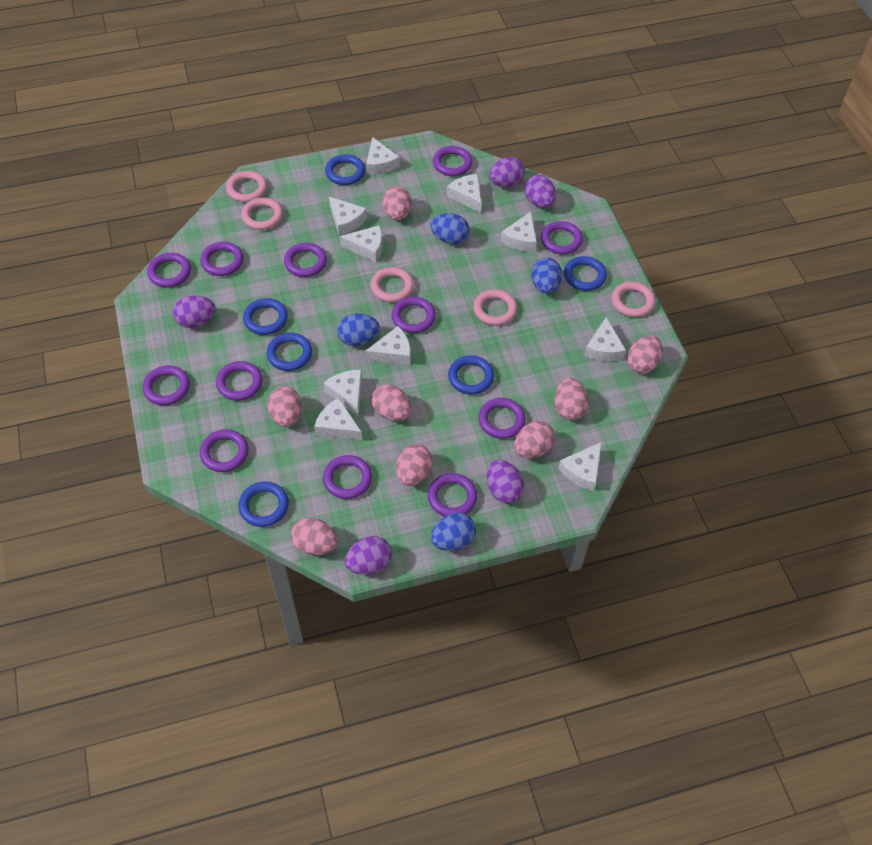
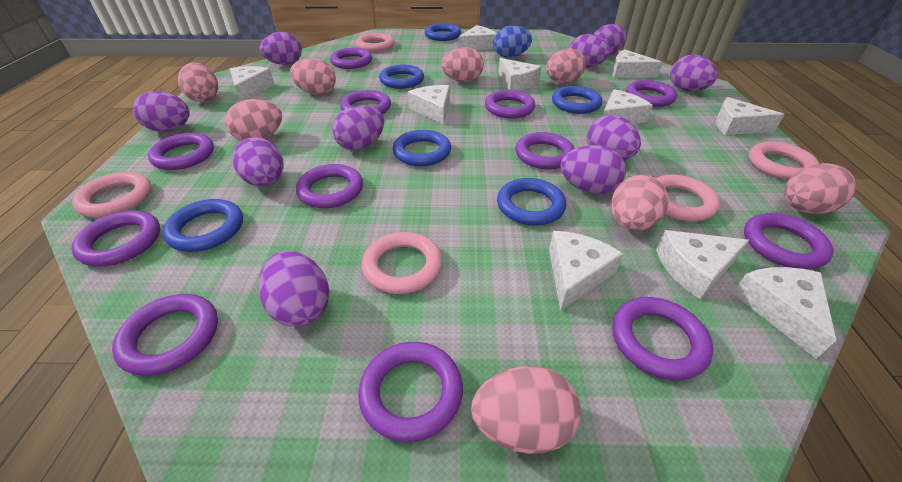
blue egg: [337,314,380,346] [430,213,470,244] [430,513,476,551] [531,258,562,294] = 4 -> [493,25,532,58] = 1
purple egg: [173,295,216,328] [344,536,392,575] [487,460,524,503] [489,157,525,187] [525,175,556,208] = 5 -> [133,91,190,132] [232,137,283,187] [259,32,302,65] [259,251,330,327] [332,105,384,151] [560,145,626,194] [569,34,610,67] [587,115,641,160] [594,24,627,56] [670,55,717,91] = 10

